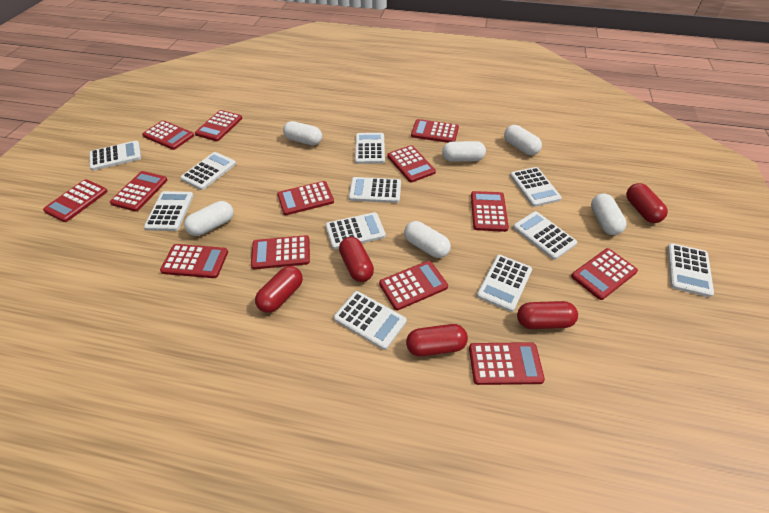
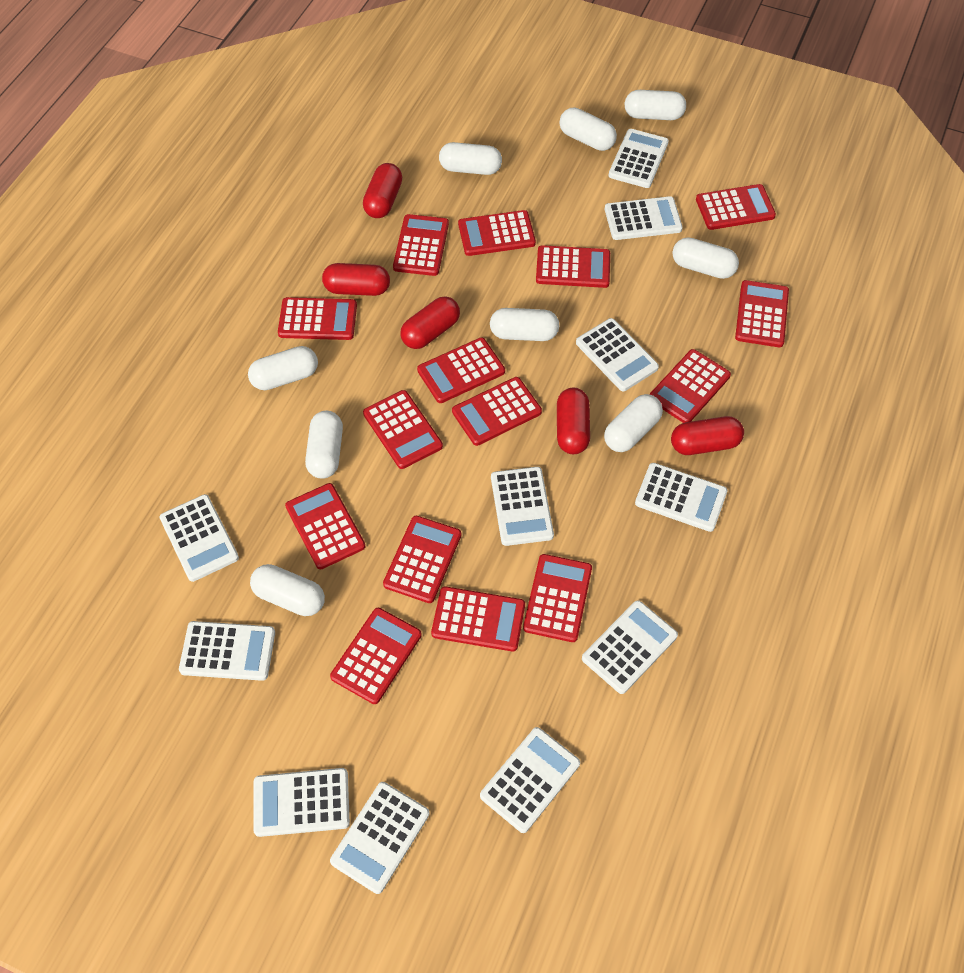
red calculator: [43,179,108,222] [110,171,167,212] [142,120,194,150] [160,244,228,278] [195,110,242,141] [251,235,310,269] [277,181,334,215] [379,261,448,310] [387,145,436,182] [411,119,459,143] [469,342,545,385] [471,191,509,232] [571,248,638,300] = 13 -> [278,297,357,340] [285,483,365,569] [330,608,422,704] [363,390,443,469] [383,516,461,603] [393,214,449,276] [417,338,505,403] [431,586,525,652] [452,377,542,446] [458,210,536,256] [523,554,592,642] [536,245,610,288] [649,349,731,423] [696,184,776,230] [735,280,789,347] = 15
white capsule: [184,201,234,236] [283,121,322,146] [404,221,451,258] [442,141,486,162] [504,125,542,155] [591,193,627,235] = 6 -> [248,346,318,390] [250,564,325,616] [305,411,343,479] [439,142,502,175] [490,308,559,341] [559,107,617,151] [604,394,663,452] [624,90,686,120] [672,237,739,279] = 9

